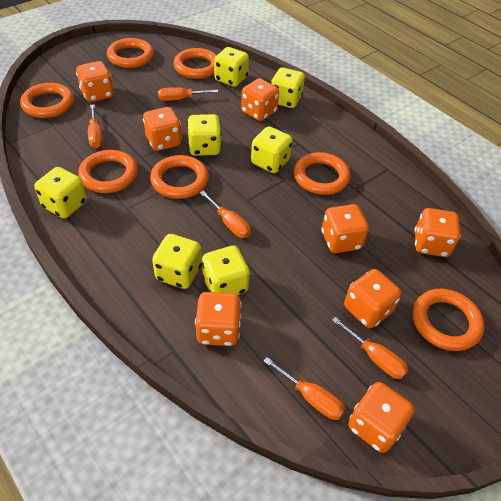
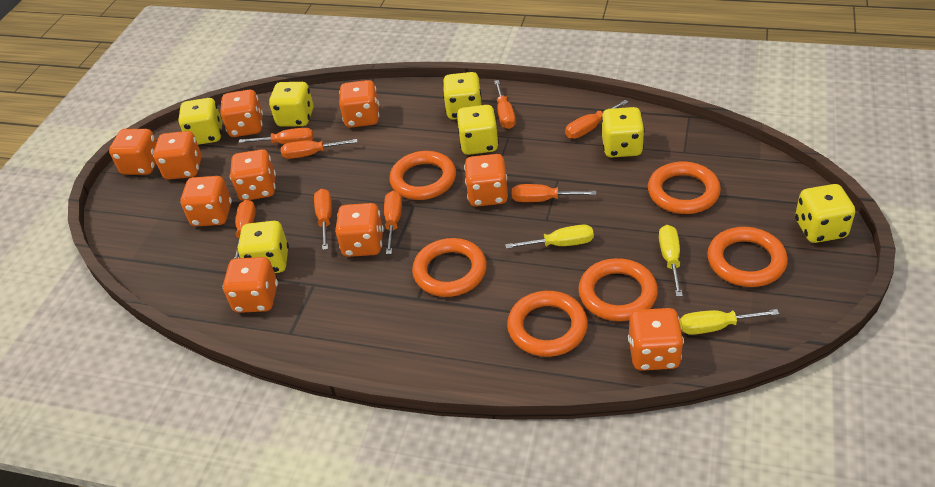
orange dice: [76,61,114,102] [143,107,182,151] [195,292,242,346] [241,78,279,121] [322,204,369,253] [344,269,401,328] [348,382,414,453] [414,208,461,257] = 8 -> [109,129,157,175] [153,131,202,180] [180,176,232,227] [220,90,263,137] [223,257,278,313] [230,149,276,201] [335,203,384,257] [339,80,379,128] [464,154,508,207] [628,308,684,371] = 10
orange ring: [20,83,74,118] [78,150,138,193] [107,38,154,68] [150,155,209,199] [173,48,217,79] [294,152,350,195] [413,289,484,351] = 7 -> [389,151,456,200] [412,238,487,297] [507,291,588,357] [578,258,658,321] [648,162,721,214] [707,227,788,287] = 6
orange screwdriver: [88,105,103,148] [158,87,218,101] [200,191,251,238] [263,357,345,420] [332,317,408,379] = 5 -> [234,200,256,259] [238,128,314,144] [281,139,358,159] [314,189,332,250] [384,191,402,254] [494,80,516,129] [512,184,596,202] [565,100,629,139] = 8
yellow screwdriver: none = 0 -> [505,224,594,249] [659,225,683,297] [680,309,779,335] = 3

